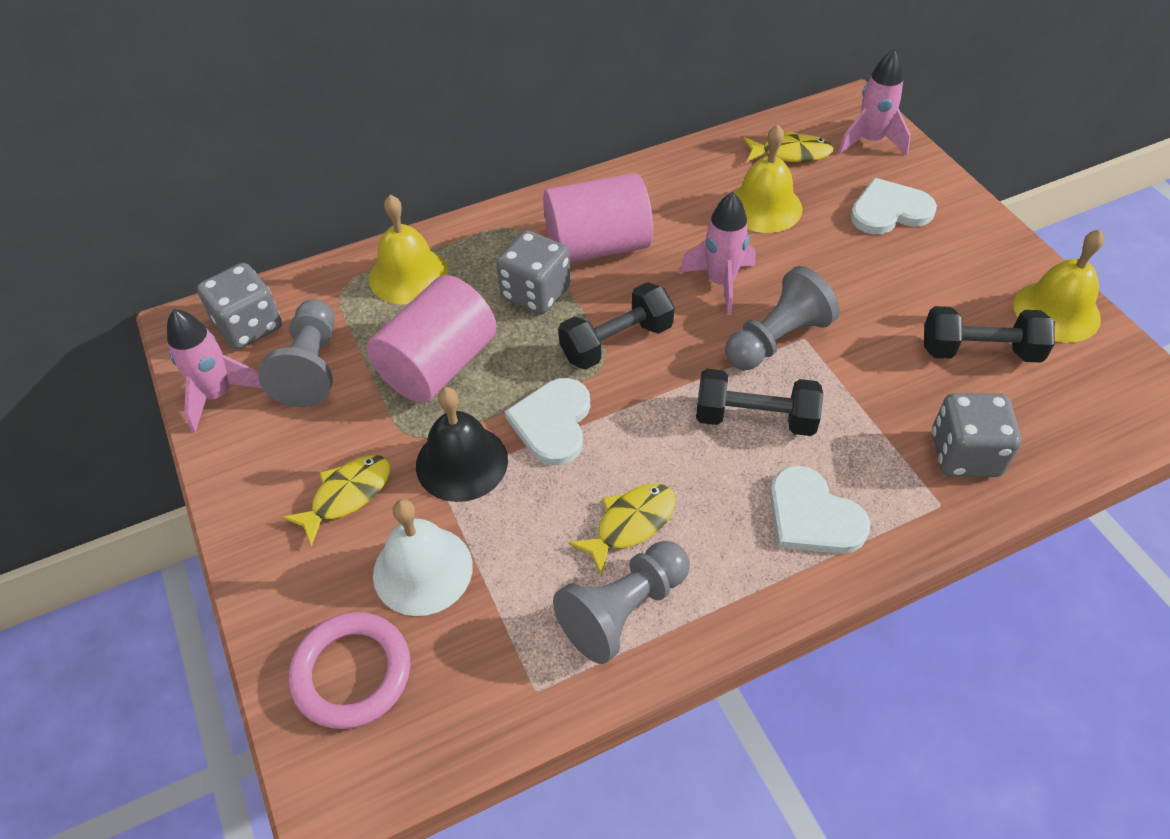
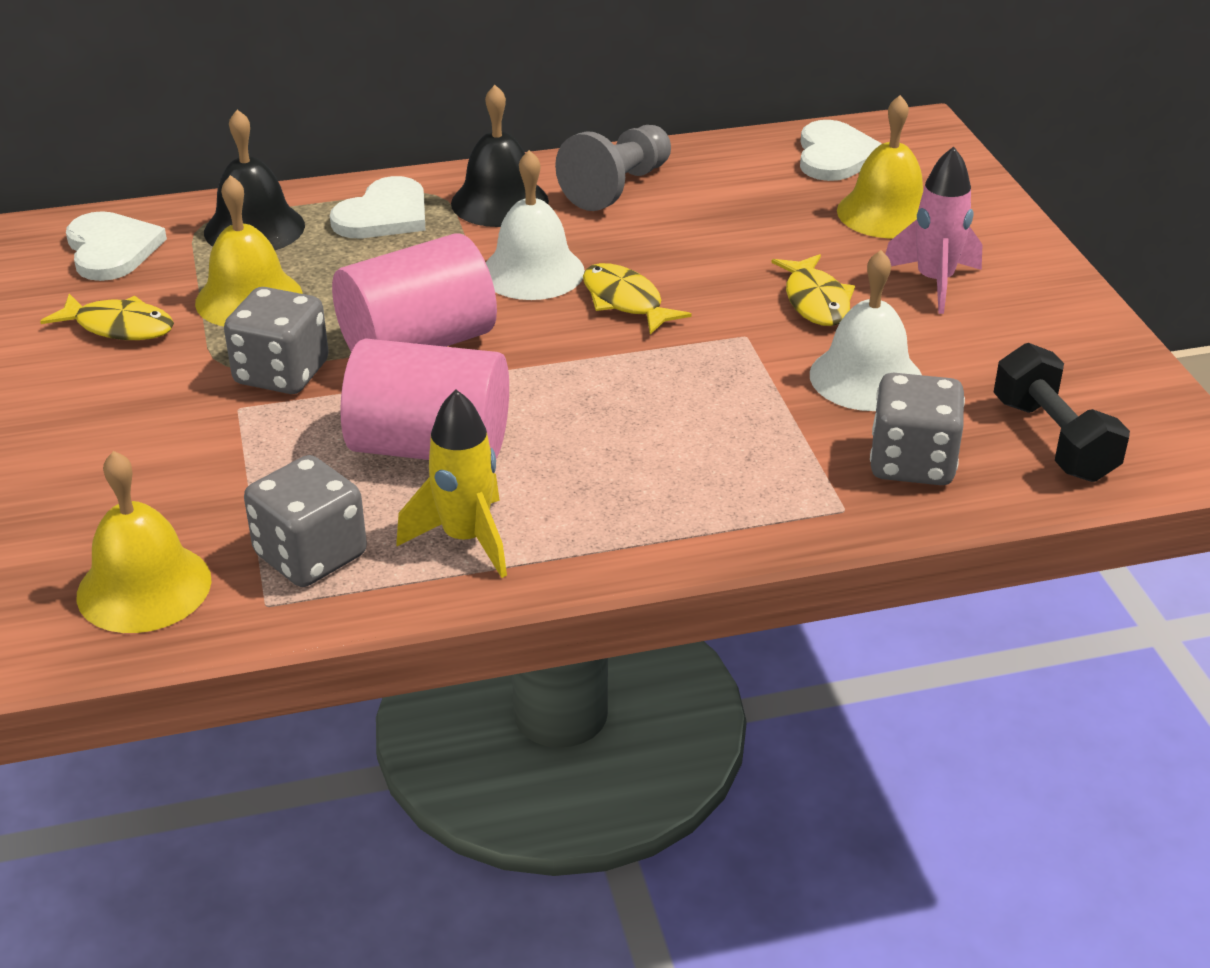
black bell: [416,387,508,502] = 1 -> [204,109,305,250] [451,85,549,227] = 2
black dumbbell: [558,282,674,370] [696,369,823,436] [924,306,1055,363] = 3 -> [993,343,1130,482] = 1
grey pawn: [258,299,335,407] [553,541,690,664] [725,266,840,370] = 3 -> [555,125,671,211] = 1
pink ring: [289,612,411,729] = 1 -> none = 0
pink rocket: [167,309,262,432] [680,192,756,315] [838,49,911,155] = 3 -> [886,146,983,314] = 1
white bell: [373,499,473,616] = 1 -> [486,150,585,300] [810,250,922,411] = 2
yellow rocket: none = 0 -> [396,390,507,578] = 1

